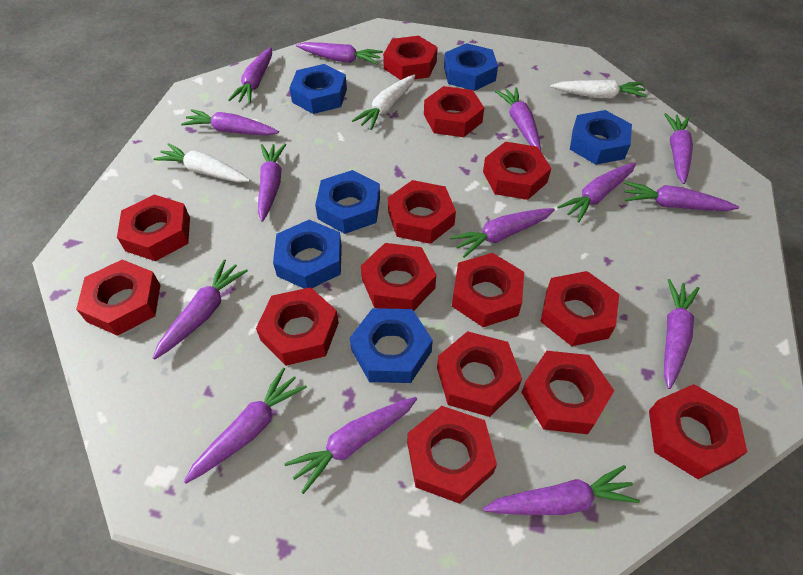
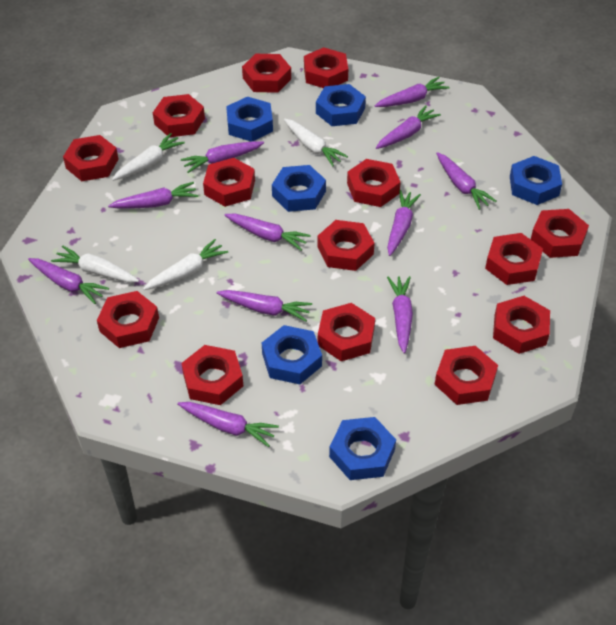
purple carrot: [153,259,248,360] [181,109,279,135] [184,367,307,484] [228,47,272,104] [258,144,286,222] [284,397,417,494] [296,42,383,64] [450,208,555,258] [483,465,640,515] [495,87,541,151] [557,162,636,223] [624,182,739,211] [664,113,693,184] [664,279,699,389] = 14 -> [28,258,109,304] [108,182,198,208] [177,402,279,447] [181,141,264,173] [217,290,312,322] [224,213,311,251] [375,77,449,107] [376,105,441,149] [387,190,421,256] [387,276,413,354] [436,152,496,210] = 11
white carrot: [153,143,250,182] [352,75,415,130] [551,80,647,99] = 3 -> [51,245,139,282] [112,133,185,181] [143,239,228,290] [284,119,348,166] = 4

